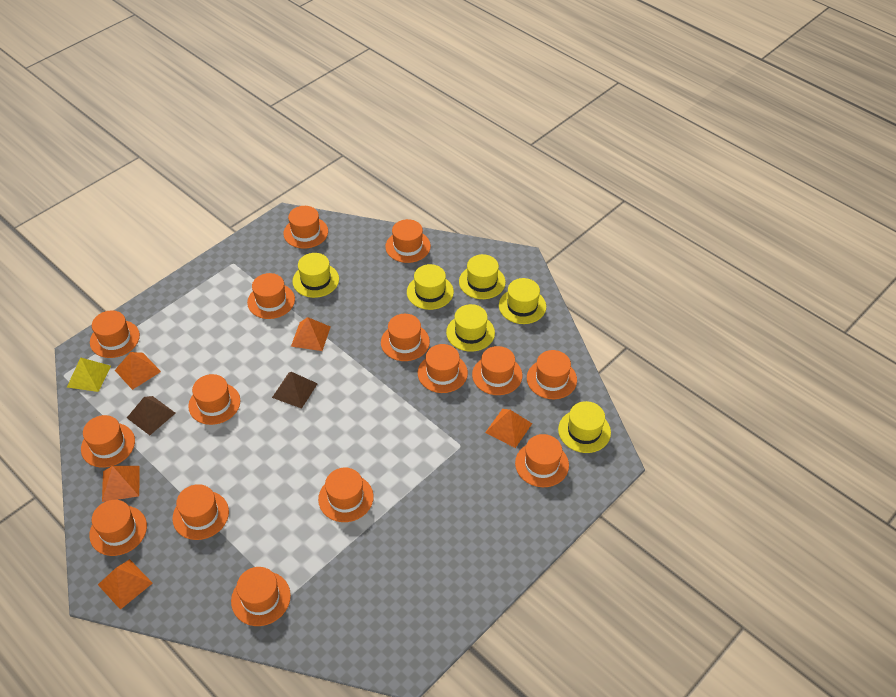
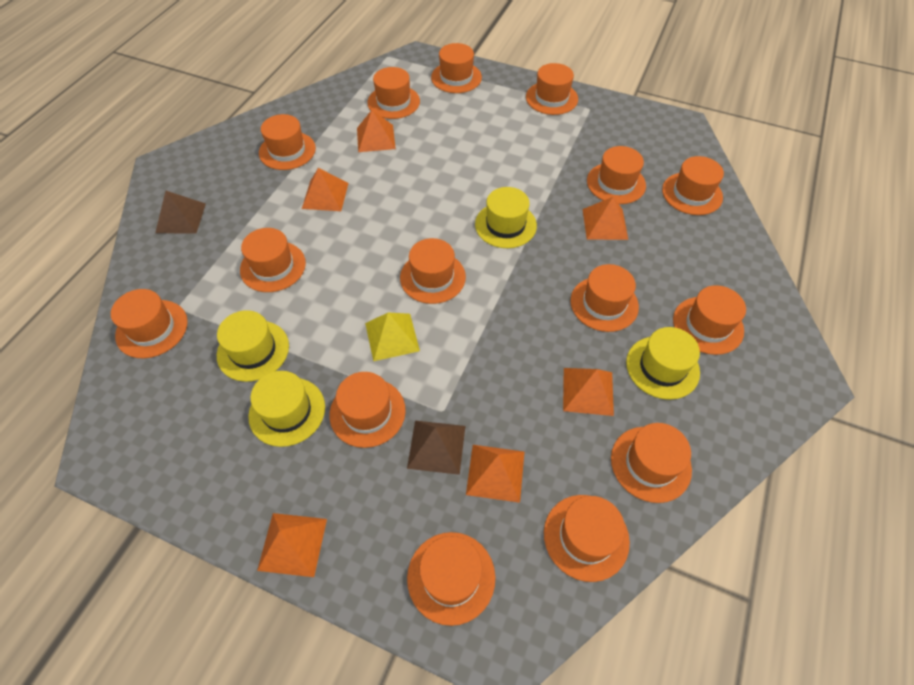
orange pyramid: [98,559,153,610] [102,466,140,502] [115,352,161,390] [291,317,331,351] [485,409,532,448] = 5 -> [257,513,327,577] [302,168,348,211] [357,110,396,152] [466,445,524,503] [563,368,614,416] [582,197,628,240] = 6
yellow hat: [292,253,339,298] [407,264,454,310] [446,304,495,352] [459,254,506,299] [499,278,546,324] [558,401,611,453] = 6 -> [217,310,289,382] [248,371,325,447] [475,187,537,248] [626,327,700,400] = 4

